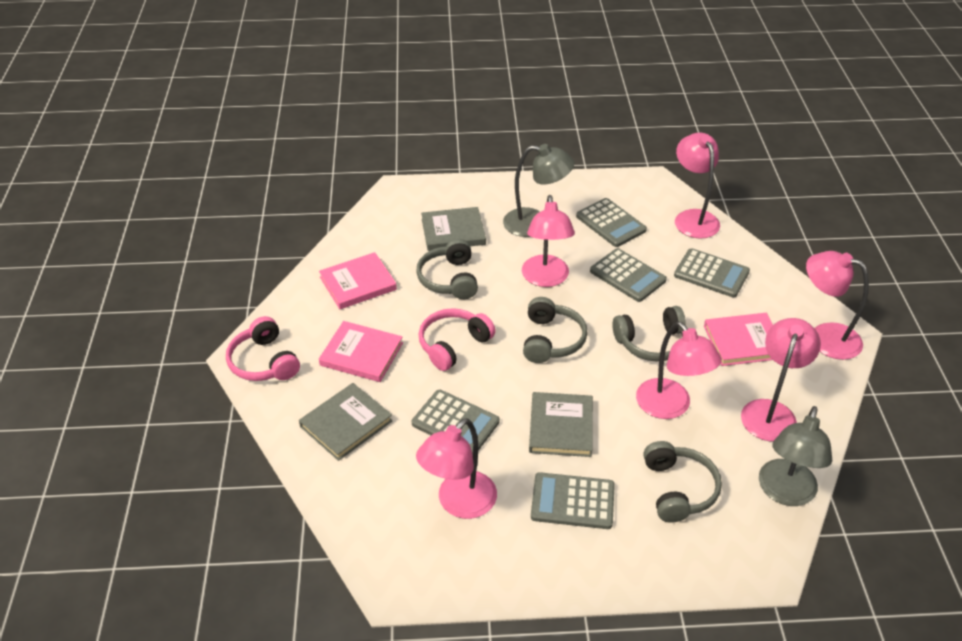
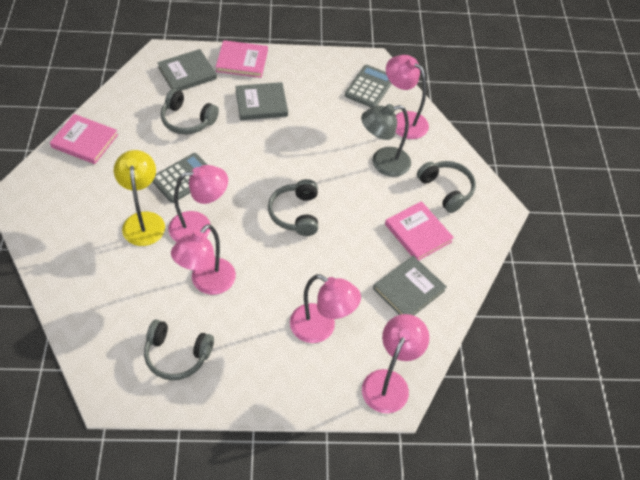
grey calculator: [412,390,500,455] [531,472,615,529] [576,198,647,247] [590,248,667,302] [674,248,750,297] = 5 -> [153,153,208,203] [345,65,392,108] = 2
grey lamp: [503,144,575,237] [759,406,832,506] = 2 -> [361,104,411,177] = 1
pink headphones: [226,316,300,381] [419,308,496,371] = 2 -> none = 0
pink lamp: [416,418,497,519] [522,195,575,287] [636,322,722,419] [675,133,720,239] [741,318,821,442] [806,251,869,360] = 6 -> [169,165,228,242] [171,224,236,295] [290,274,361,343] [362,314,429,413] [386,55,429,139] = 5
yellow lamp: none = 0 -> [114,150,165,246] = 1

